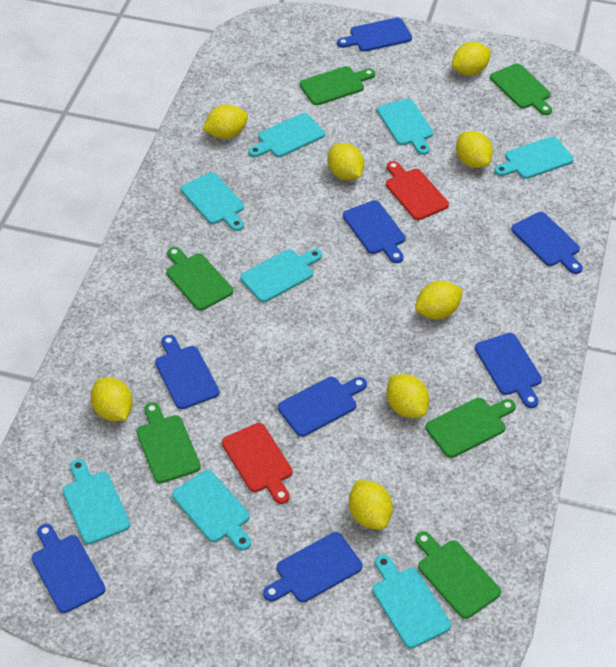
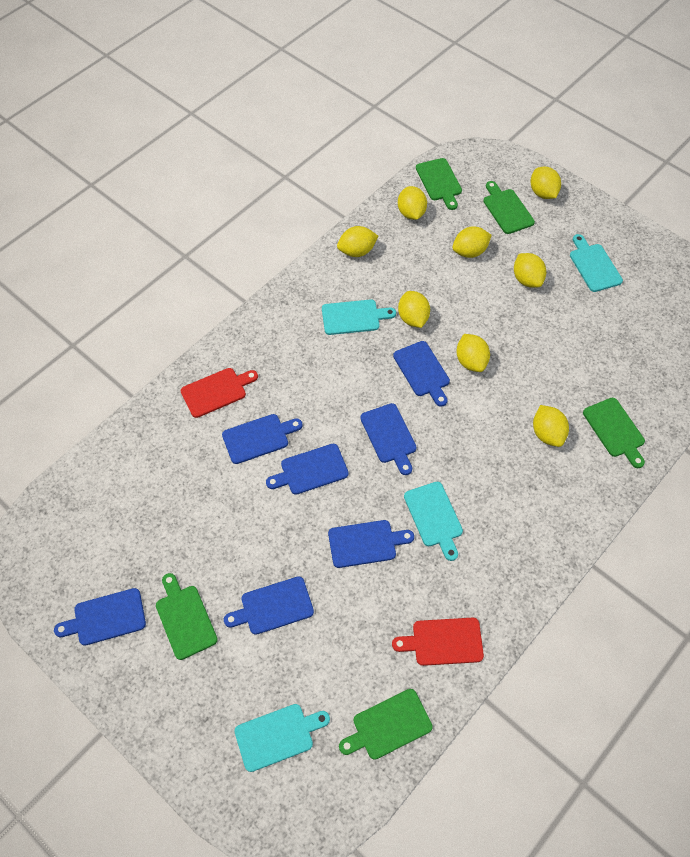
blue cutting board: [32,524,106,613] [155,335,219,409] [263,532,362,603] [278,377,367,437] [337,17,412,52] [343,200,405,263] [475,333,542,408] [511,212,583,274] = 8 -> [54,588,146,646] [222,414,303,464] [224,576,314,635] [266,444,349,495] [328,520,414,568] [360,403,417,475] [393,341,450,407] = 7
green cutting board: [136,402,201,484] [166,247,233,311] [300,66,375,105] [415,531,501,619] [425,398,516,458] [490,63,552,115] = 6 -> [156,573,218,660] [339,689,433,760] [416,158,462,210] [483,181,535,234] [583,398,645,468] = 5
turquoise cutting board: [63,459,130,545] [172,470,251,551] [181,172,244,231] [240,249,322,302] [248,113,325,157] [372,555,451,649] [377,98,433,155] [494,136,574,179] = 8 -> [235,704,330,772] [322,300,396,335] [404,482,463,561] [570,234,623,292] = 4

